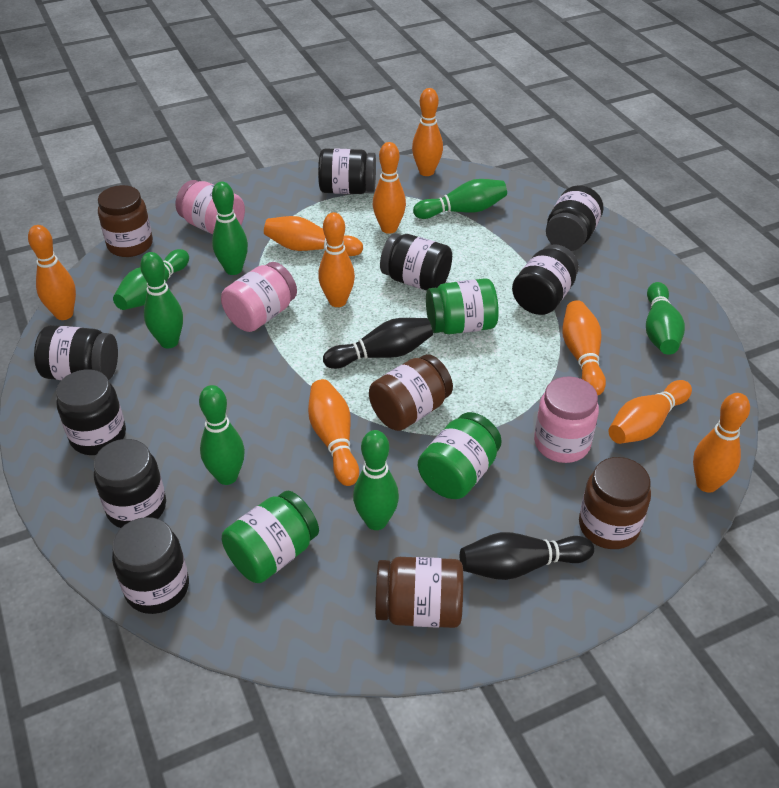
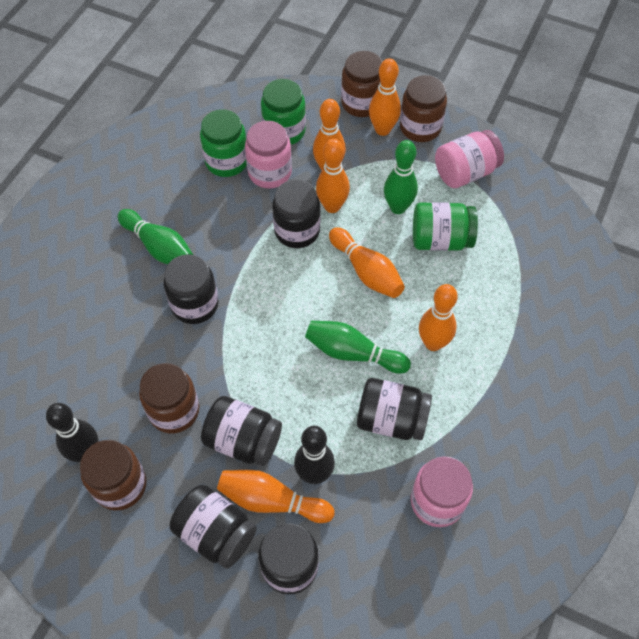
black jar: [34,325,118,380] [56,370,126,455] [94,439,166,528] [112,517,189,614] [318,149,376,194] [380,233,452,290] [512,244,579,315] [546,185,603,251] = 8 -> [164,254,219,324] [170,484,257,569] [201,396,282,466] [258,523,319,594] [272,180,320,248] [357,378,432,440] = 6
green bowling pin: [113,249,189,310] [140,252,183,348] [199,385,245,485] [212,182,248,275] [353,430,399,530] [413,179,507,219] [646,282,685,355] = 7 -> [118,209,193,264] [305,321,411,374] [384,140,418,214] = 3
orange bowling pin: [28,225,76,320] [264,216,363,256] [308,379,359,486] [318,212,355,307] [373,142,406,234] [412,88,443,176] [562,300,606,395] [608,380,692,444] [693,393,750,493] = 9 -> [217,470,335,523] [313,99,346,170] [316,139,350,213] [329,227,405,298] [369,58,401,136] [419,284,458,351] = 6

